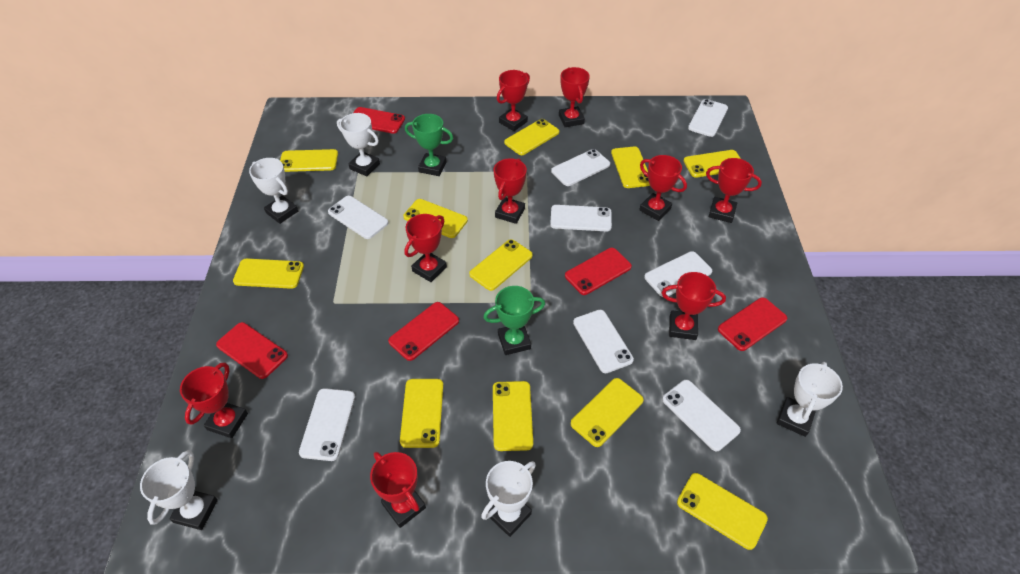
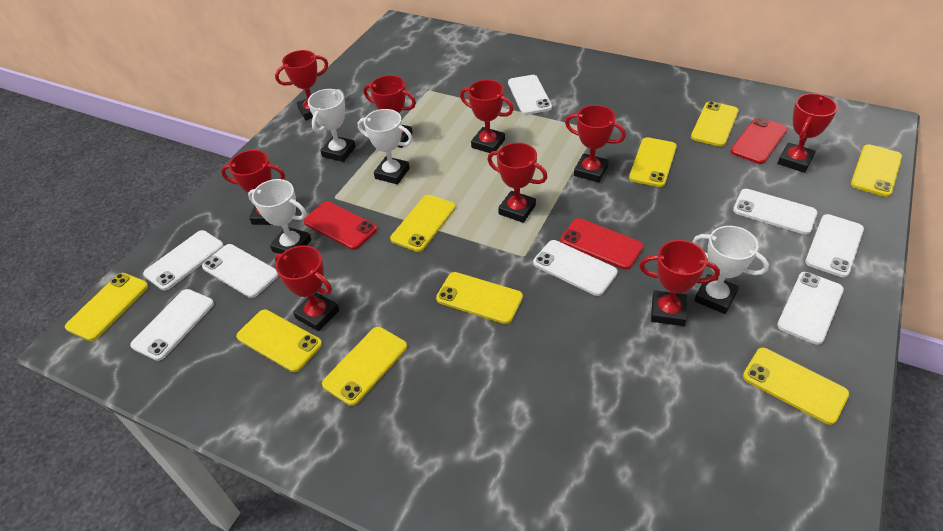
green trophy: [405,114,453,176] [483,286,545,355] = 2 -> none = 0
red phone: [216,322,288,379] [353,107,405,134] [388,302,459,361] [565,248,632,295] [718,297,787,351] = 5 -> [303,201,377,250] [560,218,643,270] [730,117,788,164] = 3
white trophy: [140,450,218,530] [249,158,298,224] [337,113,380,176] [481,461,536,537] [777,362,843,437] = 5 -> [248,179,311,254] [308,89,356,162] [358,109,413,184] [692,226,769,314] = 4
yellow phone: [233,258,304,289] [280,149,338,172] [400,379,443,448] [403,199,468,238] [469,239,533,291] [493,381,533,451] [504,119,559,155] [571,378,644,447] [611,146,650,188] [677,473,768,550] [684,150,741,178] = 11 -> [65,273,148,341] [236,310,322,372] [322,327,407,406] [390,195,455,252] [436,272,523,324] [629,137,677,187] [691,101,739,147] [743,348,849,425] [851,144,902,197] = 9

